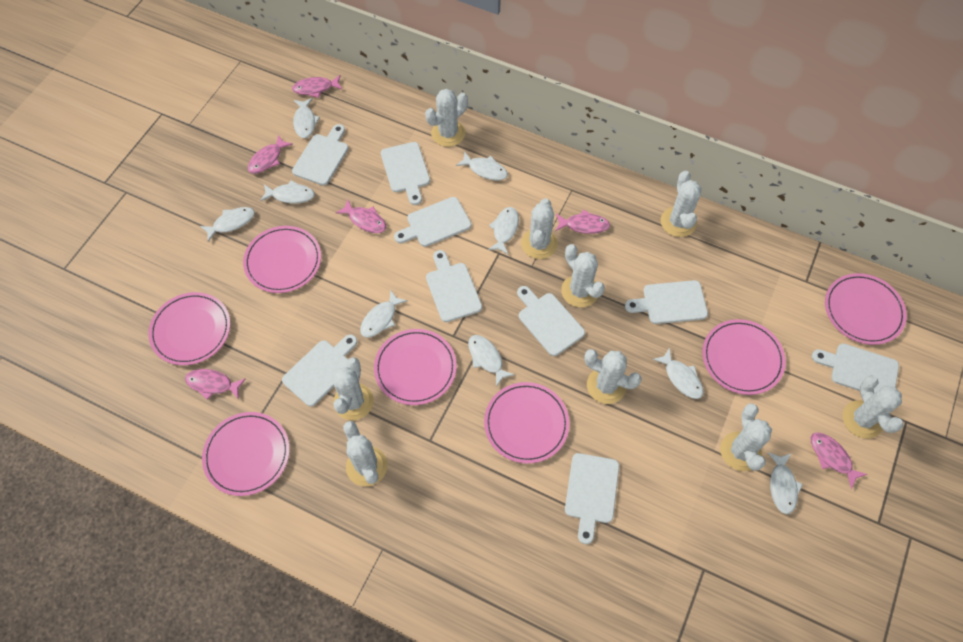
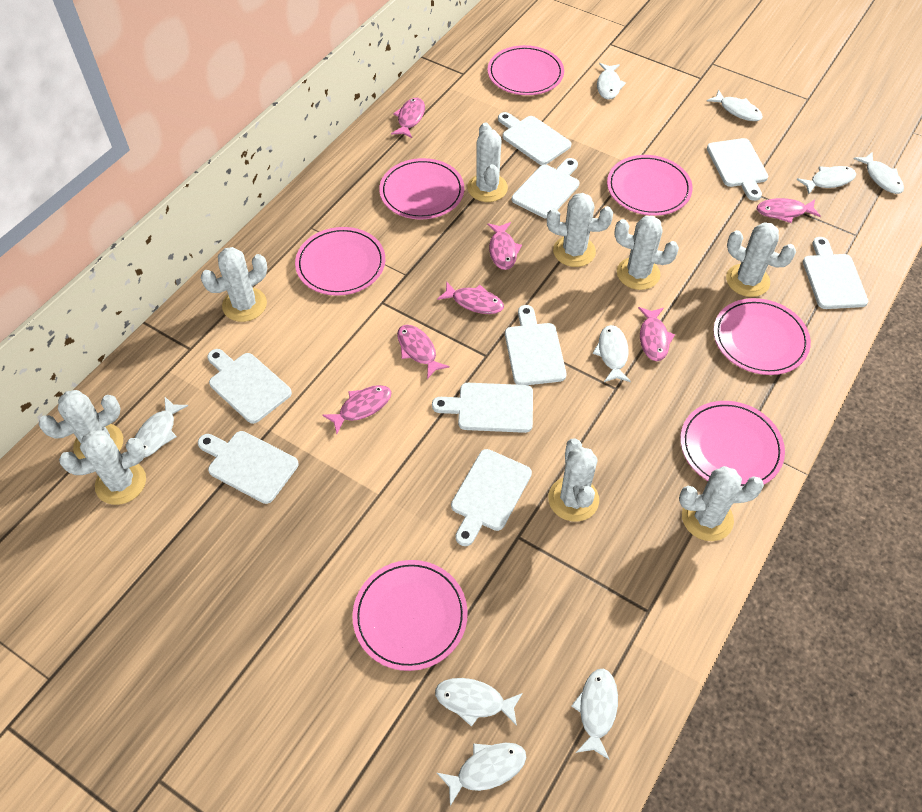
pink fish: [185,369,246,400] [248,135,293,174] [292,75,343,98] [336,200,386,233] [556,210,610,234] [811,432,868,489] = 6 -> [322,385,392,434] [391,98,425,138] [397,325,450,379] [437,281,504,314] [487,222,522,270] [638,307,675,361] [757,198,821,223] = 7

